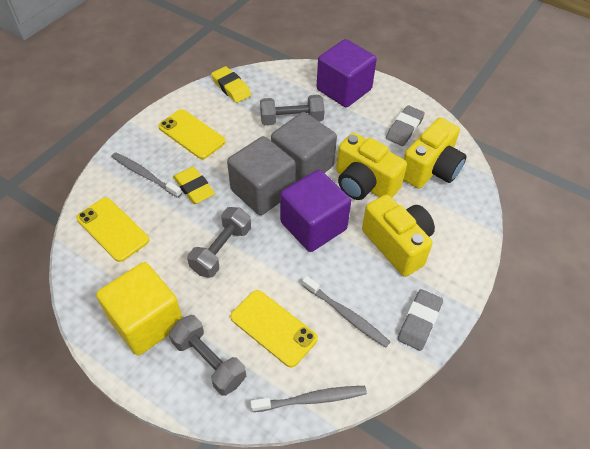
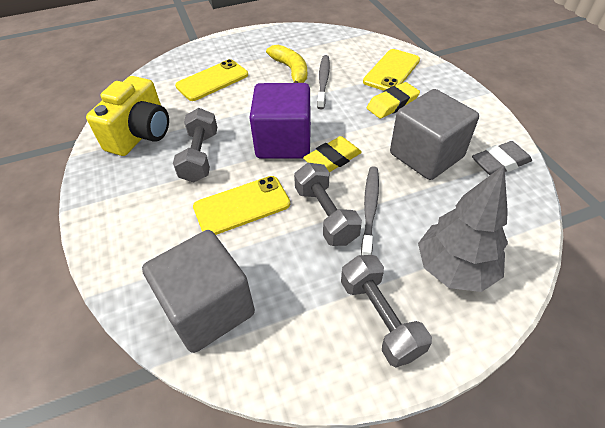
grey eraser: [386,105,425,146] [398,289,443,351] = 2 -> [472,141,532,175] = 1
grey toothbrush: [111,152,182,198] [251,386,367,412] [302,276,390,348] = 3 -> [317,55,330,109] [361,167,379,255] = 2
grey tree: none = 0 -> [418,165,508,292] = 1
purple cube: [280,170,351,252] [316,39,377,107] = 2 -> [249,83,311,159] = 1
yellow banana: none = 0 -> [266,45,307,83] = 1
yellow camera: [336,133,407,200] [362,195,435,277] [403,118,467,189] = 3 -> [86,76,169,156] = 1
yellow cube: [96,262,183,356] = 1 -> none = 0

